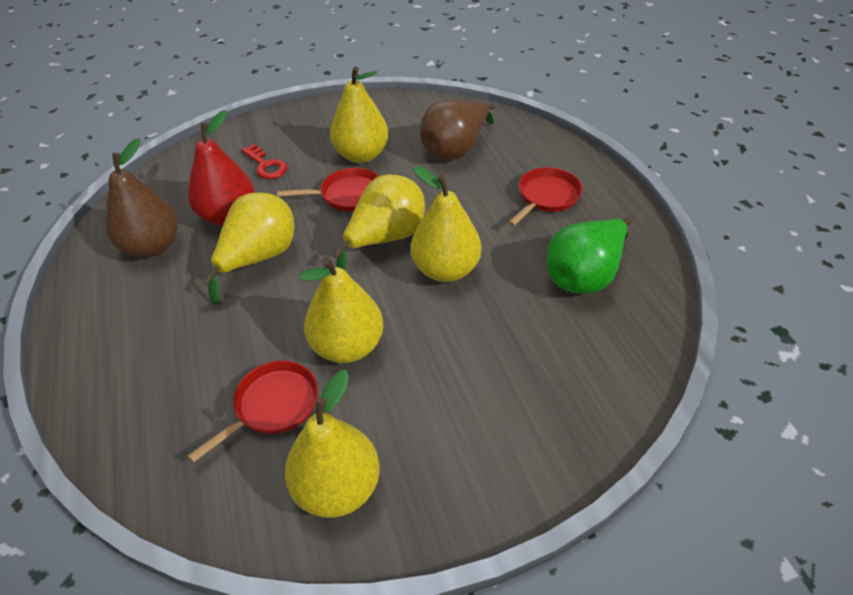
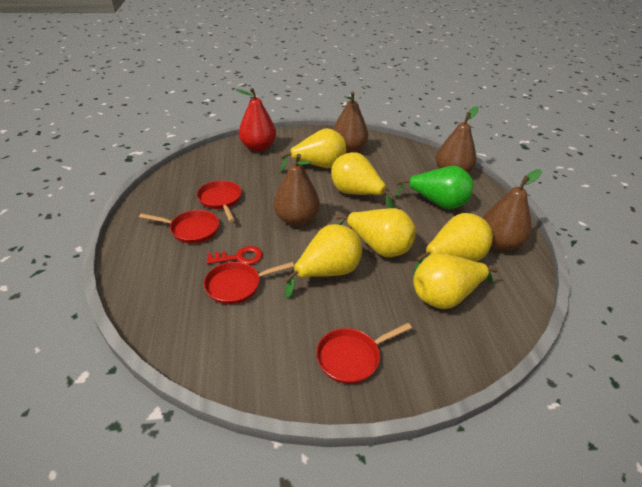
brown pear: [105,138,178,258] [420,100,495,160] = 2 -> [274,154,320,226] [333,91,368,153] [436,106,479,173] [483,169,542,251] = 4
red pan: [188,361,318,463] [277,168,379,212] [508,167,583,226] = 3 -> [139,210,219,243] [197,180,242,222] [204,262,294,304] [316,323,412,384] = 4

